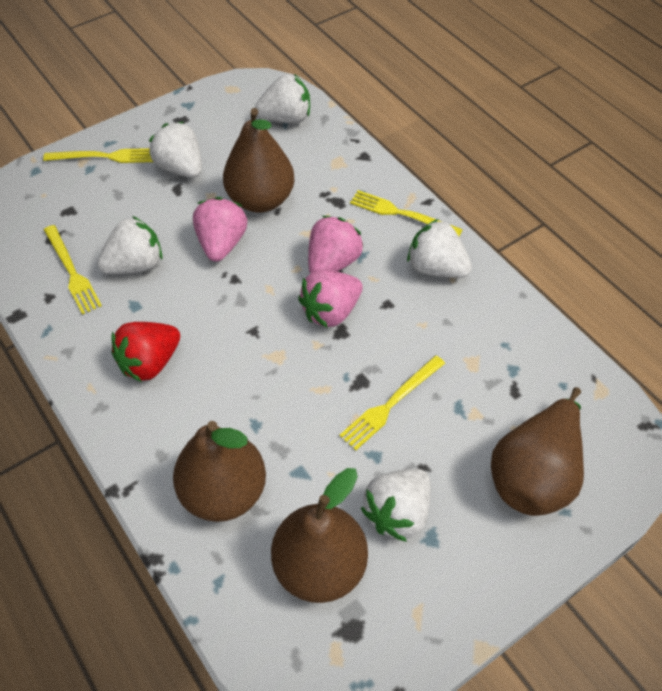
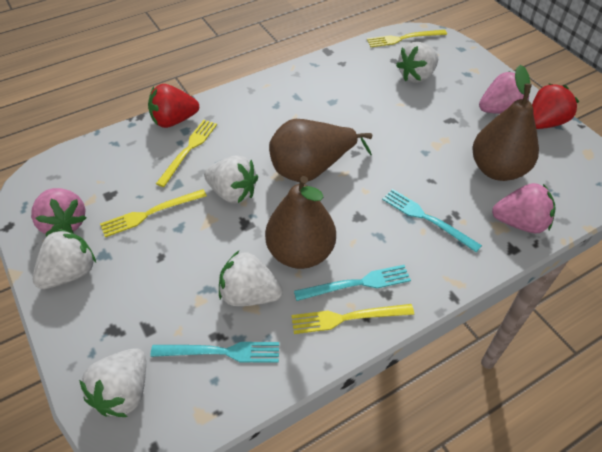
brown pear: [173,421,266,522] [223,108,295,213] [271,468,368,603] [491,387,584,516] = 4 -> [265,176,336,269] [269,119,372,182] [472,65,539,181] = 3
red strawberry: [111,322,180,382] = 1 -> [148,84,199,128] [532,83,579,129] = 2
turquoise fork: none = 0 -> [151,342,279,363] [294,265,411,301] [382,189,482,252] = 3

